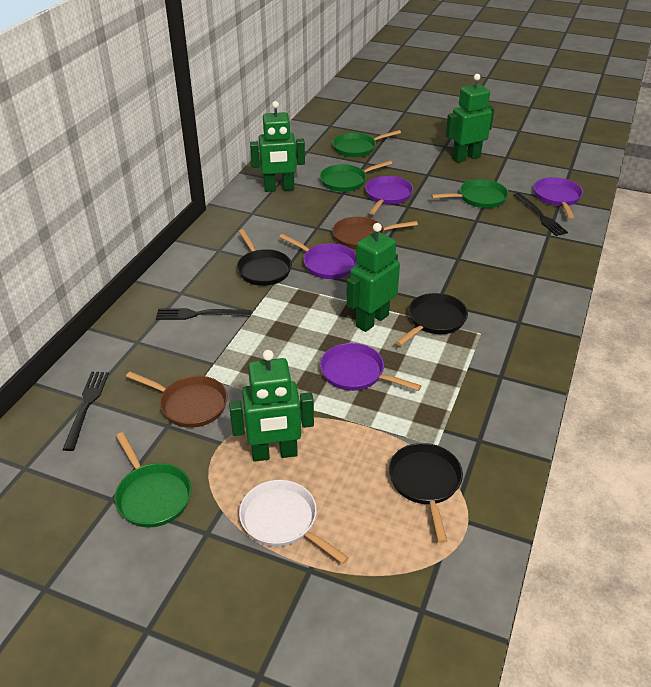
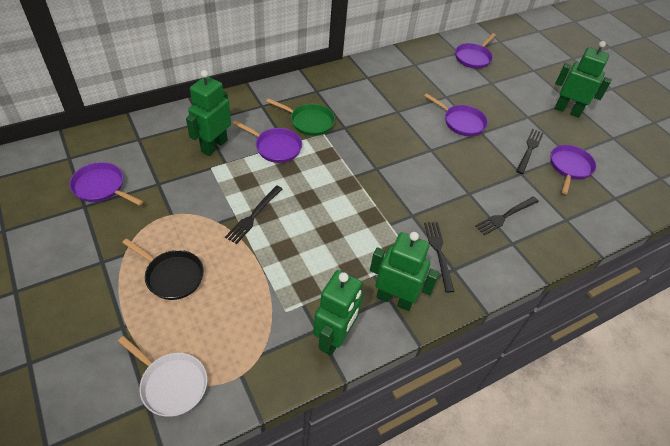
black fork: [62,372,109,451] [156,308,251,320] [514,193,568,236] = 3 -> [225,185,282,244] [424,222,454,293] [475,197,539,235] [516,129,544,174] = 4
black pan: [237,229,292,286] [389,443,463,543] [396,293,468,346] = 3 -> [122,238,204,300] = 1
brown pan: [126,372,228,428] [332,216,418,249] = 2 -> none = 0
green pan: [115,432,191,527] [320,161,392,192] [332,130,401,157] [431,179,509,208] = 4 -> [266,98,335,136] = 1
purple pan: [279,234,357,279] [320,343,421,391] [365,176,413,215] [534,177,583,218] = 4 -> [69,162,143,206] [232,120,302,163] [424,93,488,136] [455,33,496,69] [550,145,596,194] = 5

